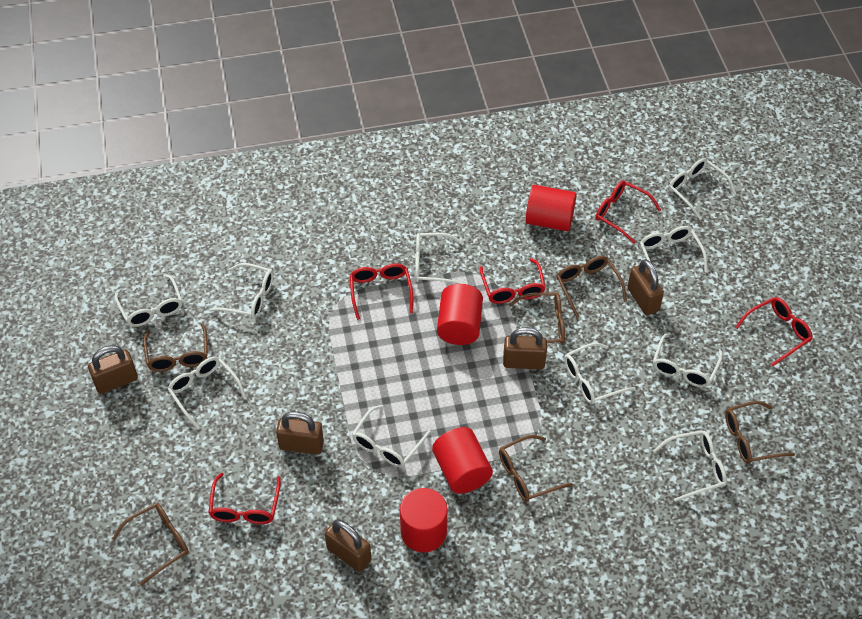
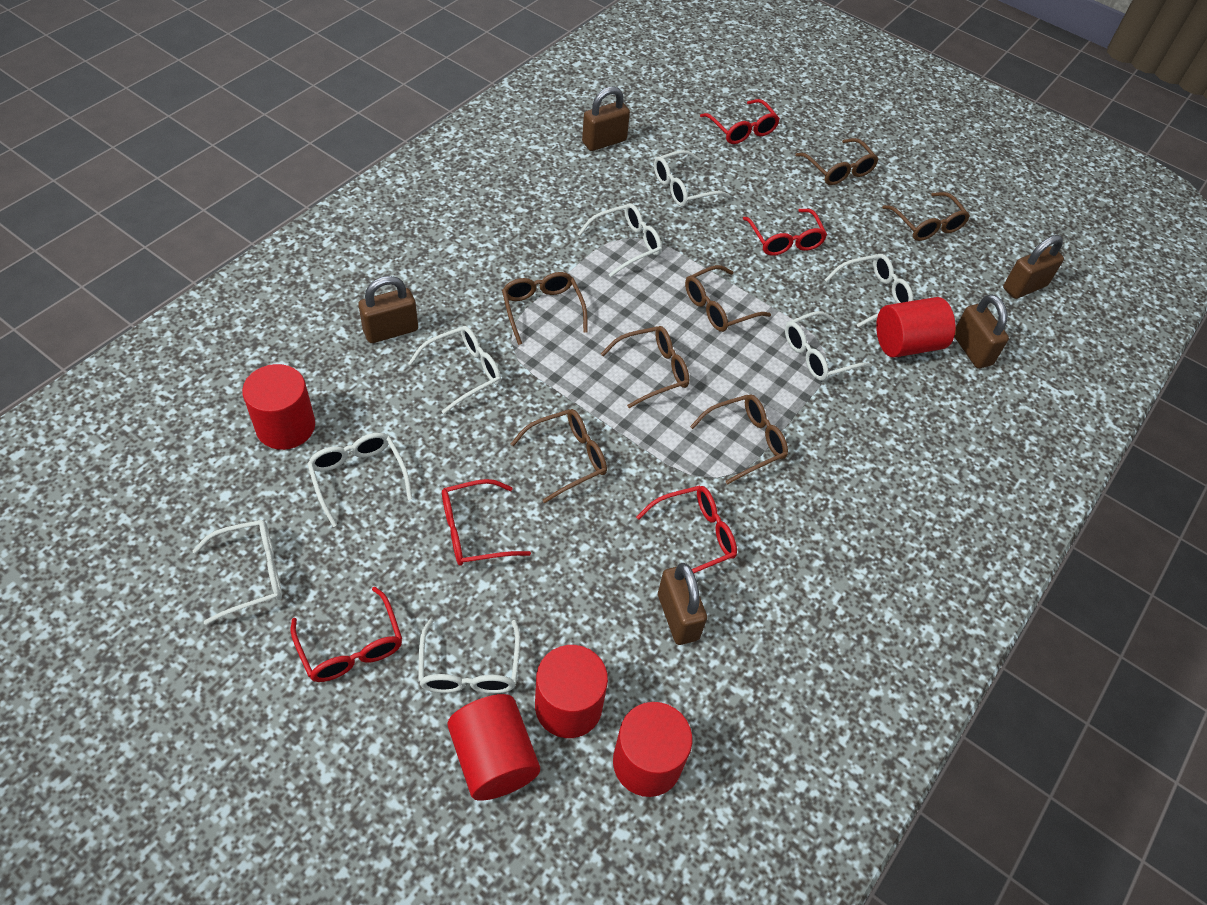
brown glasses: [112,503,189,585] [143,323,208,372] [499,435,573,502] [509,292,565,344] [557,256,627,318] [725,401,795,464] = 6 -> [502,272,588,345] [511,409,607,503] [601,326,689,408] [685,265,771,332] [690,394,788,485] [795,138,879,185] [882,192,970,241] = 7
red cylinder: [400,488,447,553] [432,427,493,494] [437,284,483,345] [525,185,576,231] = 4 -> [242,364,315,450] [447,694,540,800] [535,645,608,738] [613,702,692,797] [876,297,955,358] = 5
white glasses: [114,274,183,327] [168,357,247,429] [209,263,274,319] [352,405,431,467] [415,233,464,284] [564,343,636,404] [640,226,708,284] [653,332,723,387] [653,430,727,502] [669,158,736,220] = 10 -> [193,520,282,625] [307,433,412,527] [408,326,501,414] [418,619,520,694] [578,203,662,277] [654,150,730,207] [785,311,872,381] [825,254,913,327] = 8

